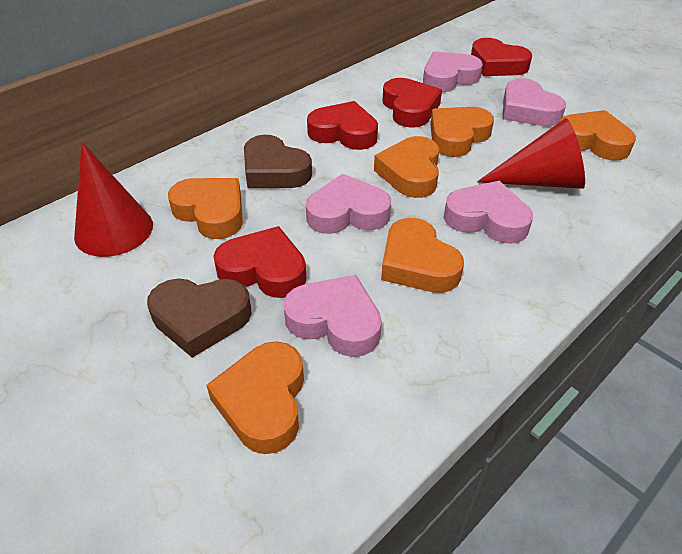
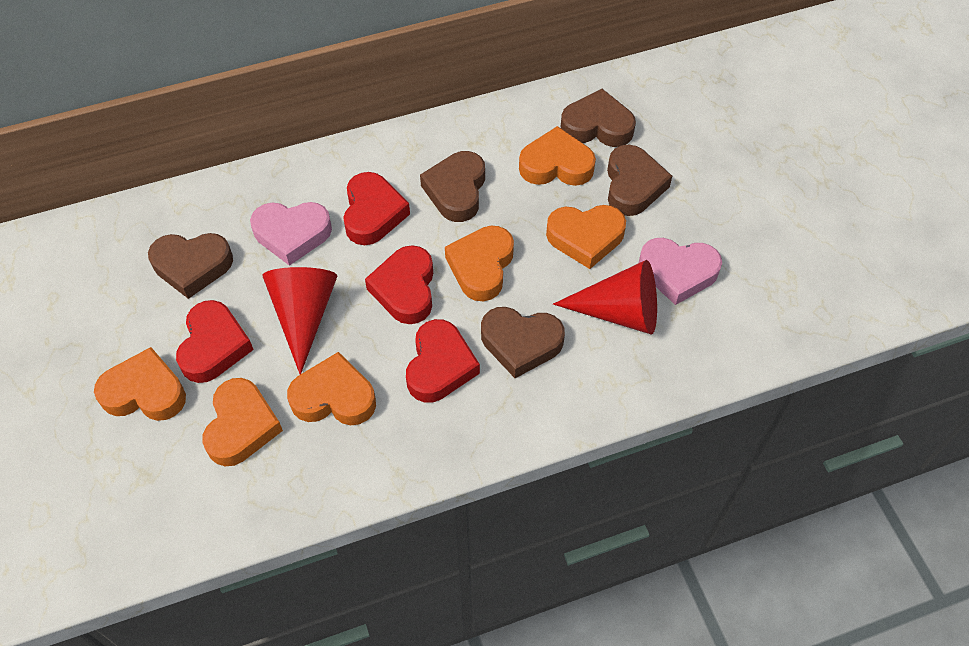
brown heart: [147,279,252,358] [244,135,312,188] = 2 -> [148,233,233,299] [420,151,485,222] [481,307,565,378] [561,89,636,147] [607,145,672,216] = 5
pink heart: [283,275,382,357] [306,174,391,234] [423,51,483,92] [444,181,533,244] [503,78,566,126] = 5 -> [250,202,332,266] [639,238,722,305] = 2

